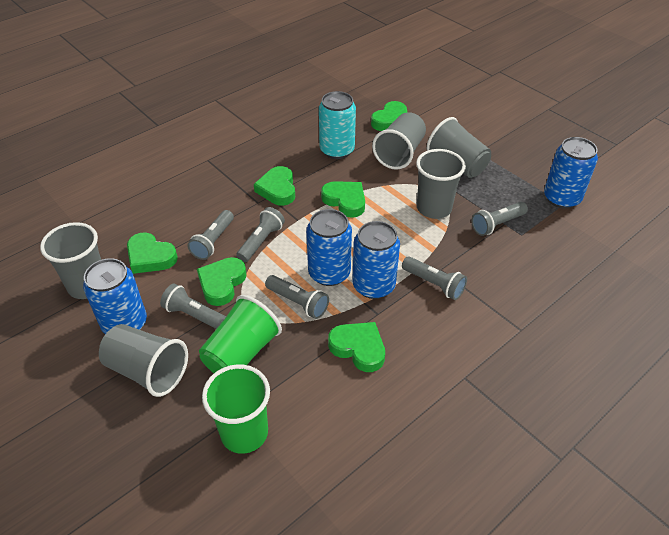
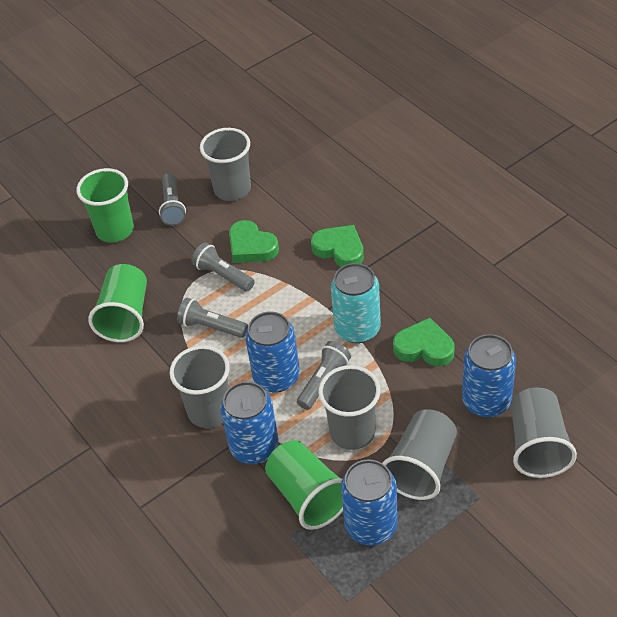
green cup: [199,295,282,373] [202,364,270,454] = 2 -> [77,168,134,243] [88,264,147,342] [265,440,343,530] = 3
green heart: [127,233,178,274] [197,257,247,306] [254,166,295,206] [321,181,365,218] [328,322,385,372] [371,101,407,131] = 6 -> [229,220,279,263] [311,225,364,267] [393,318,455,366] = 3
grey flashlight: [160,283,226,329] [188,210,234,260] [236,207,285,262] [265,275,329,319] [402,256,467,300] [471,202,528,236] = 6 -> [159,173,186,226] [177,298,248,338] [192,242,255,292] [297,341,351,410] = 4

